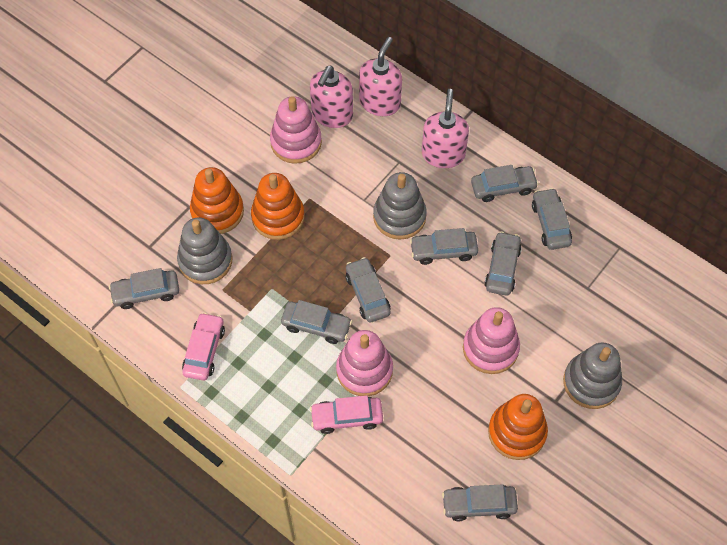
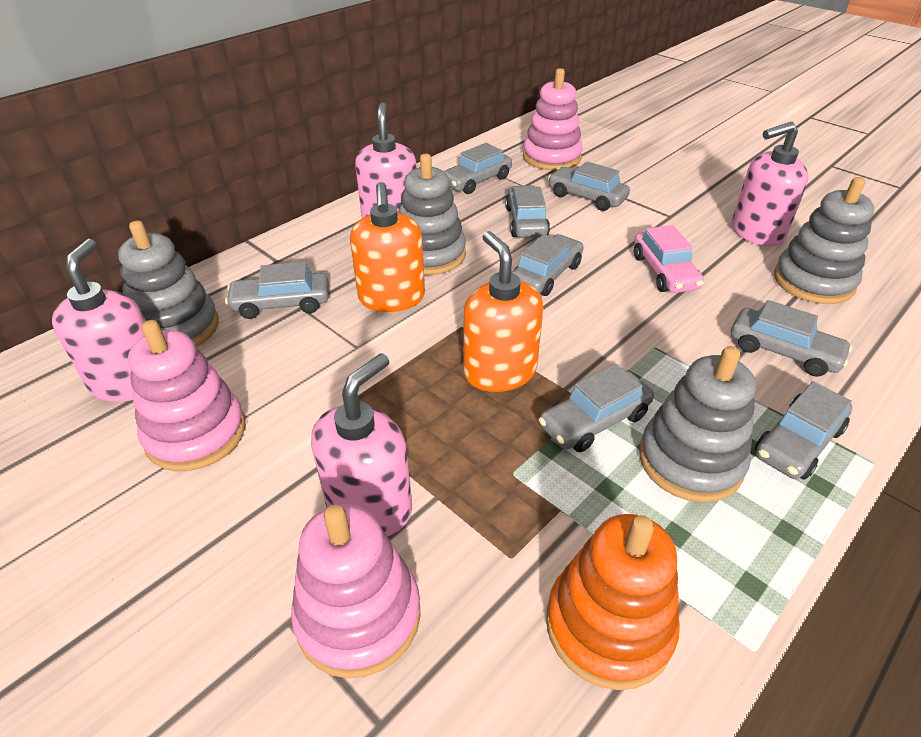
grey stacking toy: [177,217,232,284] [373,172,427,240] [563,342,622,409] = 3 -> [118,220,219,347] [398,154,466,275] [639,346,756,502] [774,177,874,304] = 4
orange soap dispenser: none = 0 -> [350,182,425,312] [463,231,543,392] = 2
orange stacking toy: [190,167,244,234] [251,173,305,240] [488,394,548,460] = 3 -> [546,514,680,690] = 1
pink car: [182,312,225,381] [310,395,383,434] = 2 -> [634,225,704,293] = 1
pink soap dispenser: [310,66,353,128] [359,37,402,116] [422,89,469,168] = 3 -> [52,239,146,402] [311,353,412,536] [355,102,417,218] [732,122,808,246] = 4

